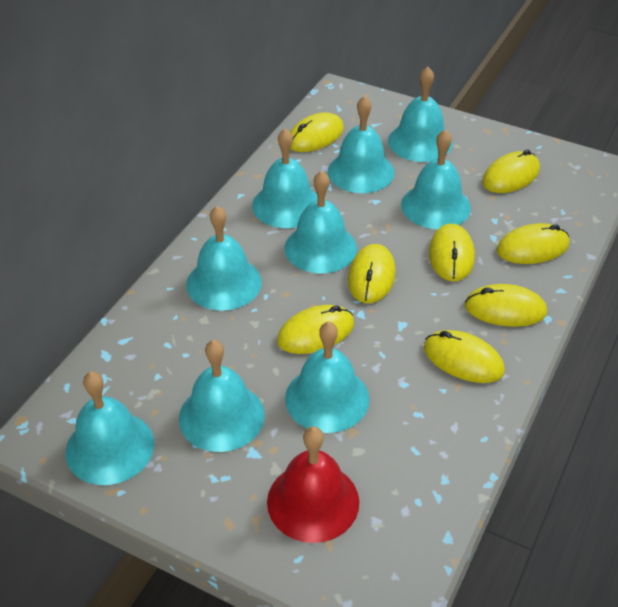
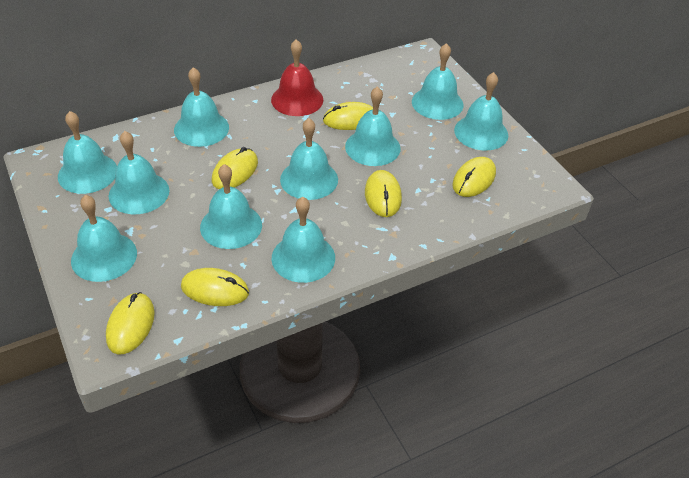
turquoise bell: [66,371,154,485] [179,340,265,452] [186,206,262,311] [252,129,318,228] [285,171,357,273] [285,322,369,433] [328,96,394,193] [388,67,453,162] [401,129,471,229] = 9 -> [58,111,117,194] [71,195,137,282] [109,131,169,214] [174,67,229,147] [200,164,262,249] [272,197,335,283] [280,118,338,200] [345,86,400,166] [412,43,464,120] [454,72,508,151] = 10
yellow mouse: [277,305,354,354] [290,112,344,152] [348,244,396,303] [424,330,505,383] [429,223,475,281] [465,284,547,327] [482,150,540,193] [497,223,570,264] = 8 -> [106,292,155,354] [181,268,249,306] [212,147,258,189] [323,102,373,130] [365,170,402,217] [452,157,496,197] = 6

